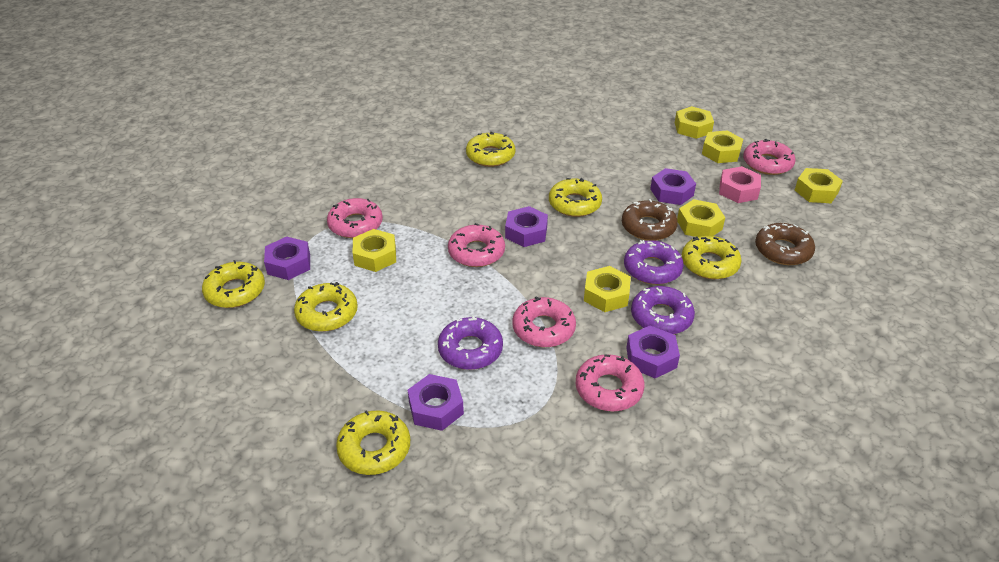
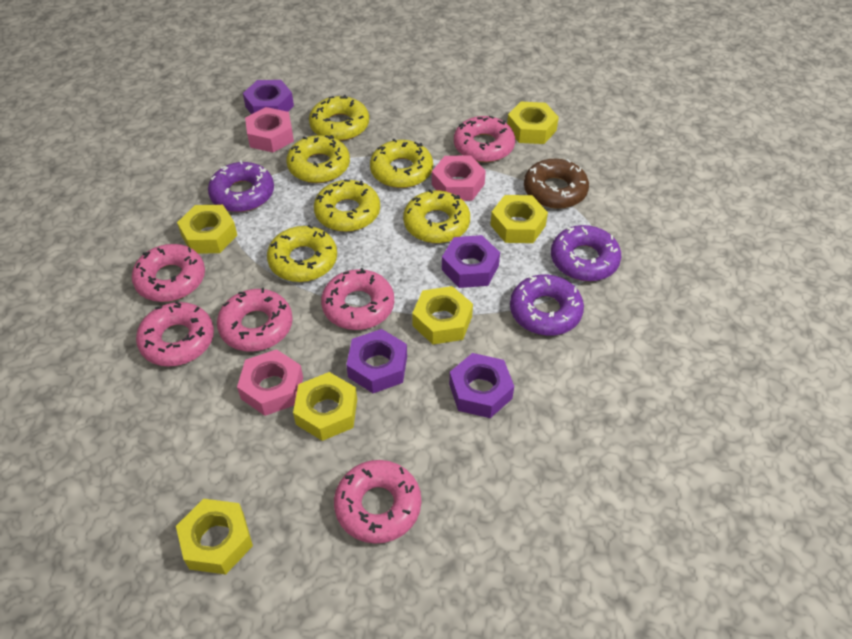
brown donut: [622,199,678,241] [755,223,815,265] = 2 -> [524,159,589,209] = 1
pink donut: [327,198,383,238] [448,223,505,267] [512,296,576,347] [576,354,645,411] [743,139,795,175] = 5 -> [132,244,205,302] [136,301,214,367] [217,288,293,352] [321,268,394,330] [334,460,421,544] [454,116,515,162] = 6
pink nut: [719,166,761,203] = 1 -> [237,349,303,416] [245,107,294,152] [432,155,486,201] = 3
purple nut: [264,237,310,280] [408,374,464,431] [505,206,548,247] [626,326,680,378] [650,168,696,205] = 5 -> [243,80,294,114] [346,329,407,393] [442,235,500,288] [449,353,514,418] = 4

